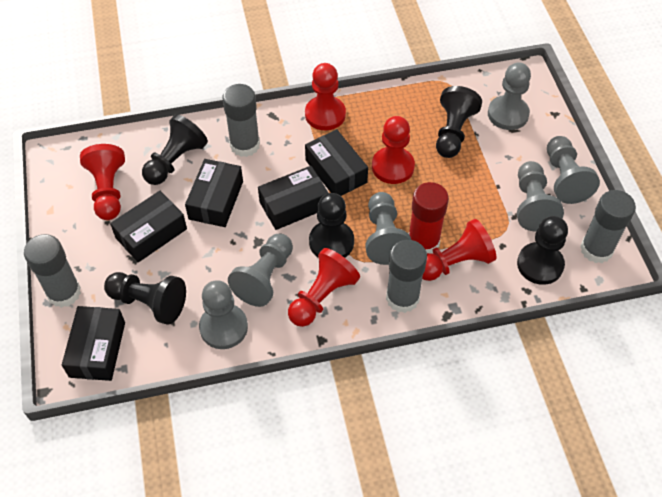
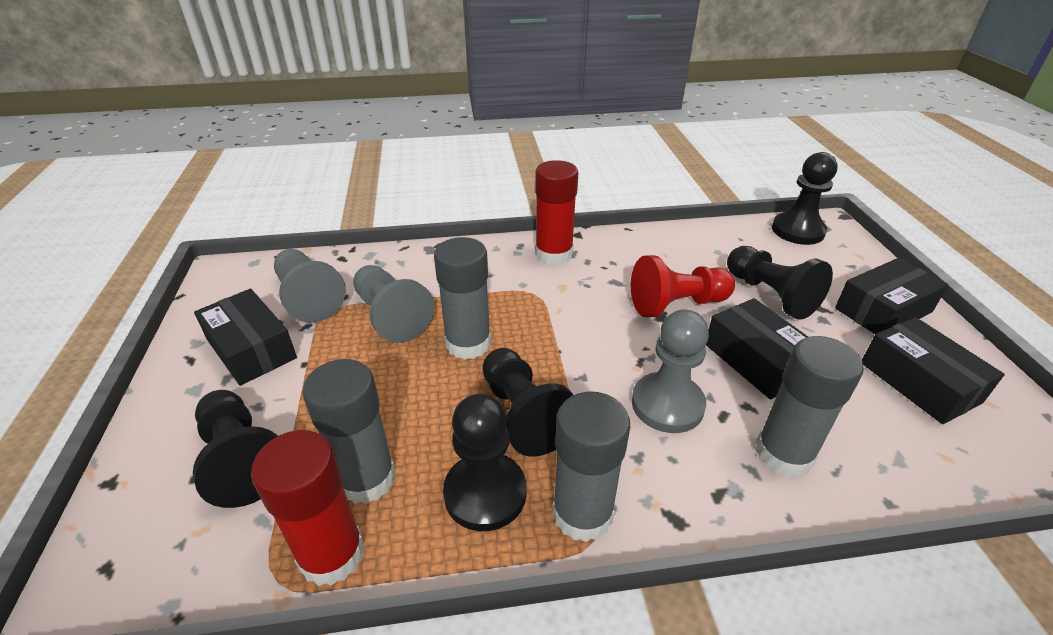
black box: [62,306,125,381] [110,191,187,262] [185,159,243,227] [258,166,328,230] [305,129,368,196] = 5 -> [194,289,297,386] [706,298,808,399] [835,258,948,334] [862,317,1005,424] = 4
grey pawn: [199,280,248,349] [228,234,293,307] [366,192,411,265] [488,62,531,130] [517,161,564,232] [547,136,600,204] = 6 -> [274,249,346,323] [353,265,434,343] [632,310,709,433] = 3
red glue stick: [409,182,449,253] = 1 -> [251,430,365,586] [535,160,578,265] = 2
red pawn: [80,144,125,220] [288,248,360,327] [305,63,346,130] [372,116,415,184] [422,219,496,281] = 5 -> [631,255,735,317] = 1

